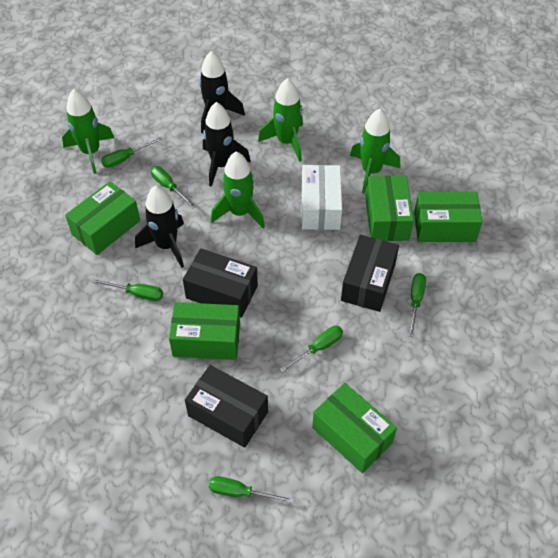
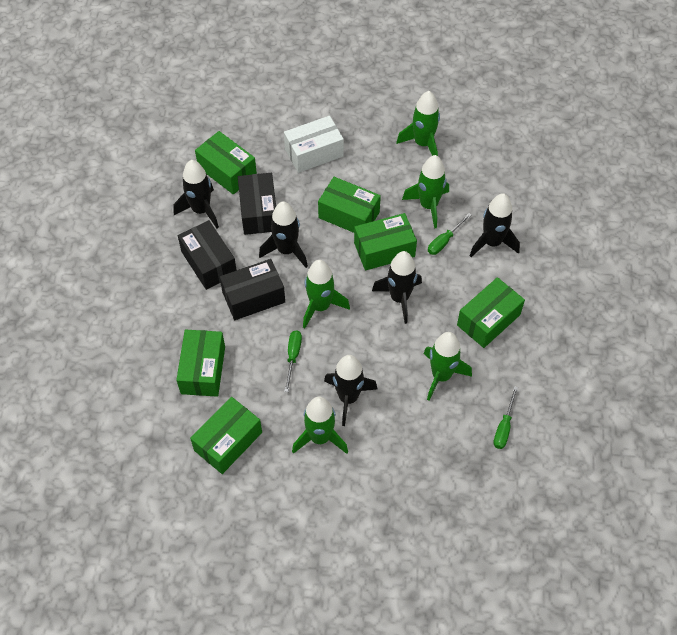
black rocket: [135,185,184,268] [199,51,245,134] [203,102,251,187] = 3 -> [174,160,219,228] [259,201,308,268] [324,355,377,426] [372,251,422,324] [470,193,520,257] = 5
green box: [65,181,140,255] [169,302,240,360] [312,383,397,473] [366,176,414,241] [414,192,483,242] = 5 -> [176,330,225,397] [190,397,262,474] [195,131,257,195] [318,177,381,233] [354,213,417,270] [457,277,525,348] = 6
green rocket: [62,89,114,174] [211,151,265,229] [258,78,303,162] [350,109,400,193] = 4 -> [292,397,348,454] [303,260,350,328] [396,91,440,156] [402,155,449,229] [424,332,472,401] = 5
green screwdriver: [92,279,163,301] [101,137,162,168] [151,166,196,208] [209,476,294,503] [279,326,343,373] [409,273,426,337] = 6 -> [284,330,302,392] [428,213,471,255] [493,386,518,449] = 3

